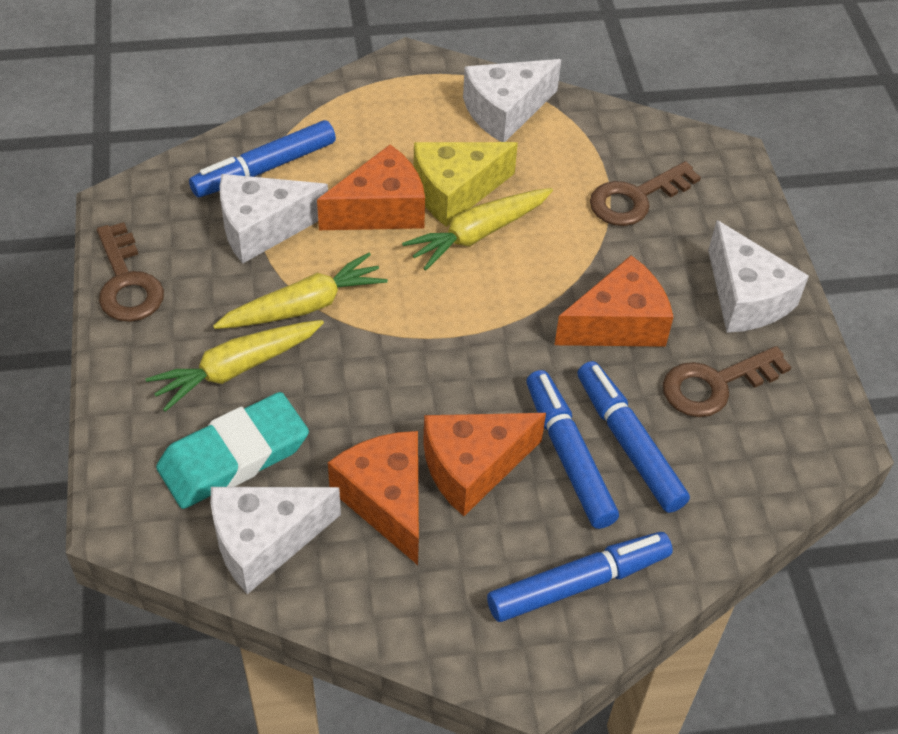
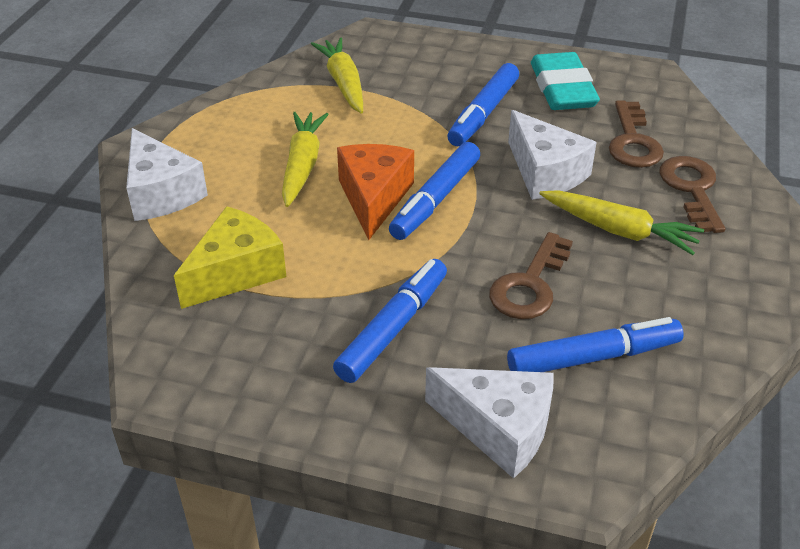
orange cheese: [317,145,425,230] [328,431,419,565] [423,413,546,516] [554,255,673,347] = 4 -> [337,144,414,240] = 1
white cheese: [211,487,341,594] [220,174,328,263] [463,59,561,142] [708,220,809,333] = 4 -> [126,128,208,221] [425,367,554,479] [508,110,597,200] = 3

